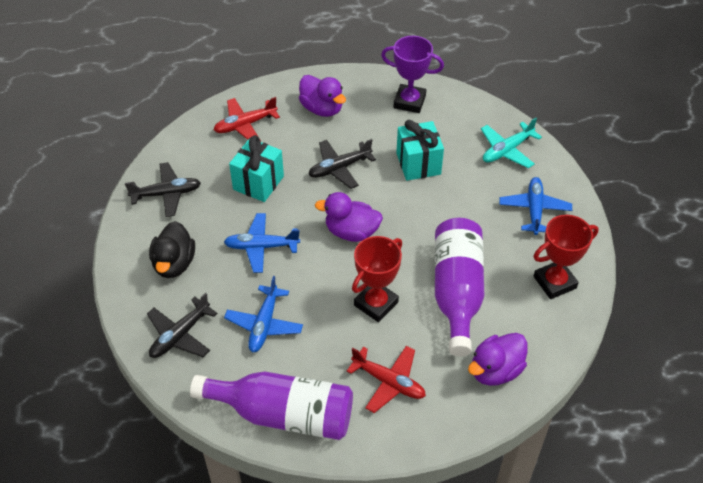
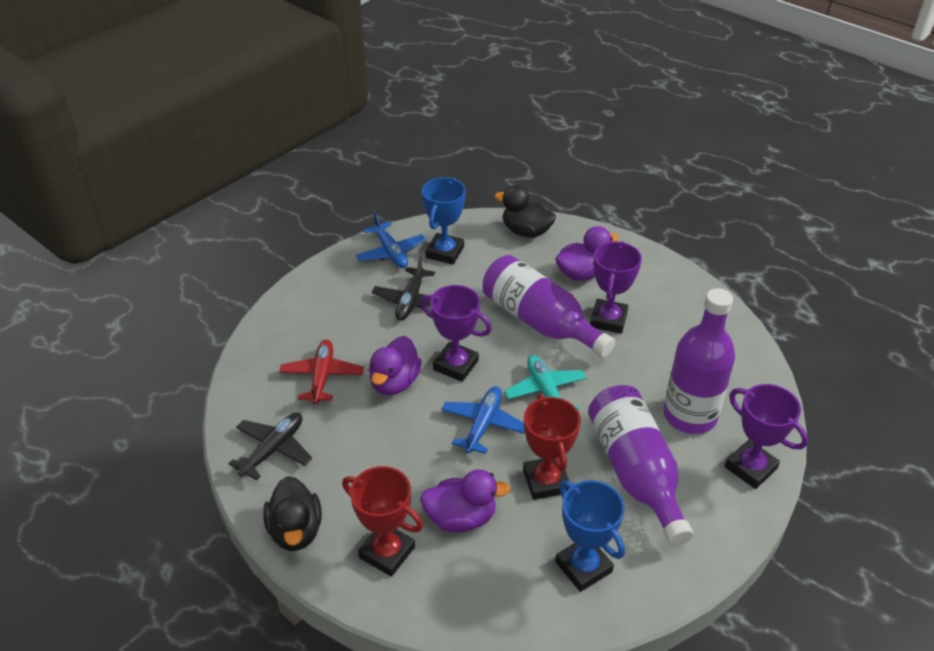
black duck: [149,221,195,278] = 1 -> [263,476,322,551] [494,185,556,238] = 2
black plane: [125,162,201,217] [147,293,218,358] [308,139,376,189] = 3 -> [228,412,312,480] [372,255,435,321] = 2
blue plane: [224,213,300,273] [224,276,303,353] [499,177,572,235] = 3 -> [356,212,426,268] [441,386,525,454] = 2
blue trophy: none = 0 -> [422,177,466,265] [555,480,625,592] = 2
purple bottle: [190,371,353,440] [435,218,484,357] = 2 -> [483,255,615,358] [588,385,694,546] [664,288,735,434] = 3
purple trophy: [381,36,444,113] = 1 -> [420,285,492,382] [590,241,642,334] [725,384,808,489] = 3
red plane: [214,97,280,141] [346,346,426,413] = 2 -> [279,340,364,404] = 1
turquoise gift: [229,135,284,202] [396,120,444,181] = 2 -> none = 0

